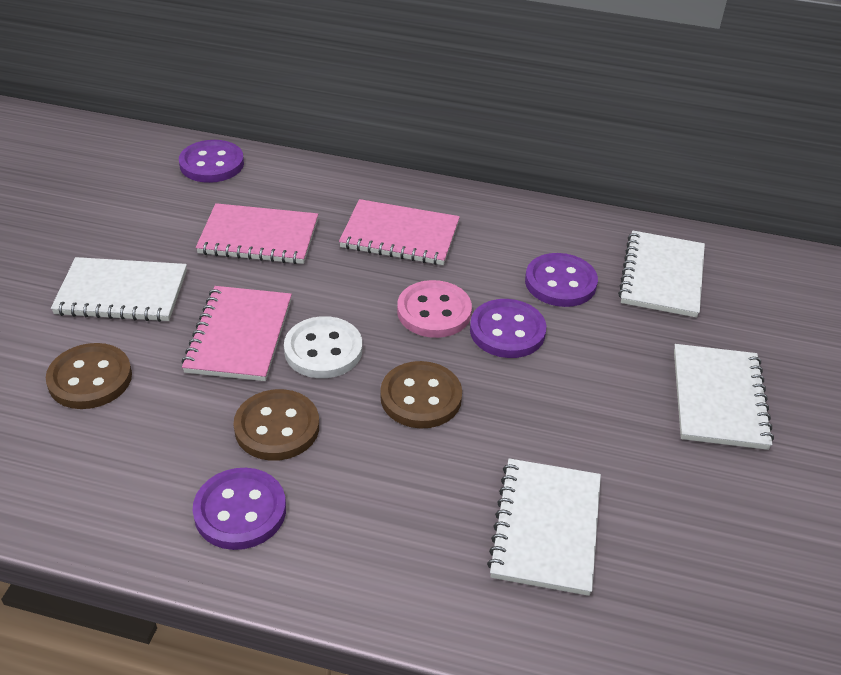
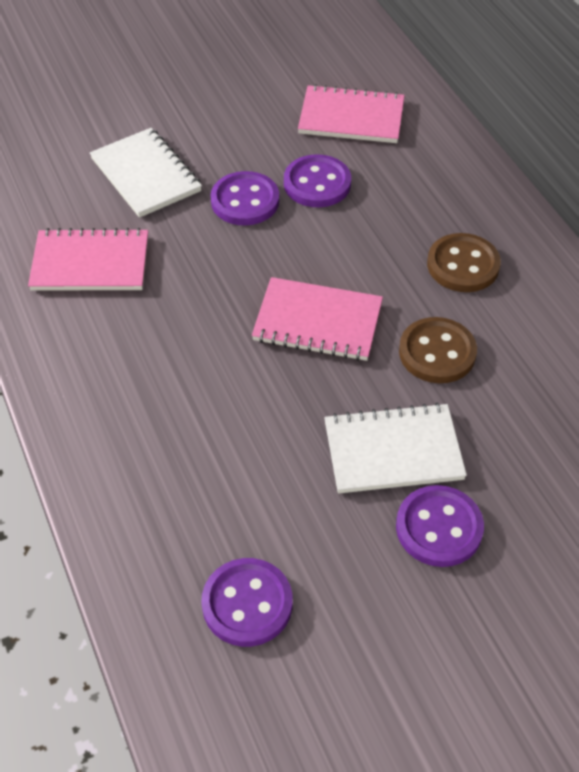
brown button: [46,343,132,409] [233,389,319,461] [380,361,462,429] = 3 -> [399,317,477,383] [427,233,501,292] = 2
pink button: [397,280,472,338] = 1 -> none = 0
white button: [284,316,362,378] = 1 -> none = 0
white notebook: [51,257,187,322] [487,458,601,596] [618,230,705,318] [674,344,774,450] = 4 -> [90,128,202,218] [324,403,467,494] = 2

